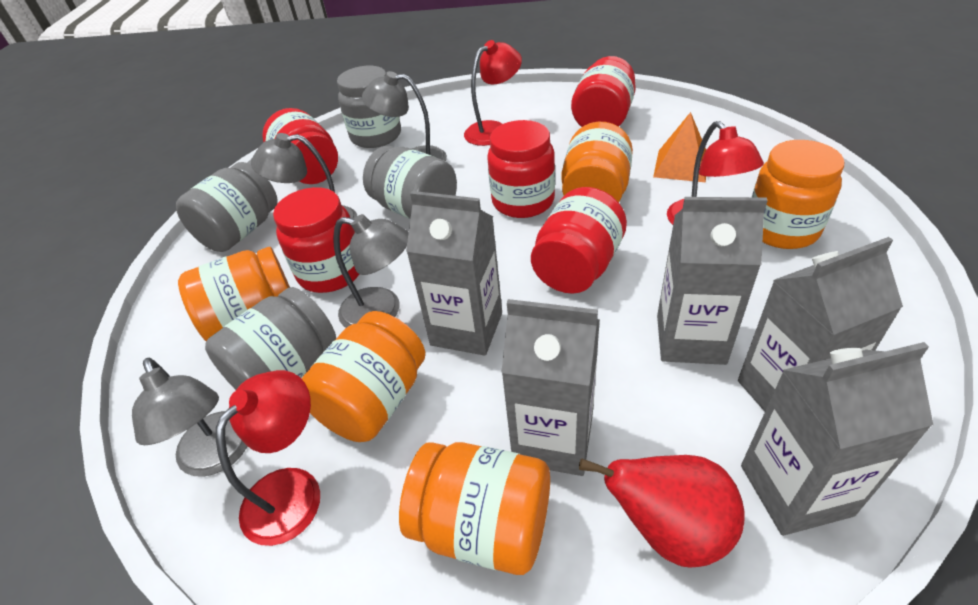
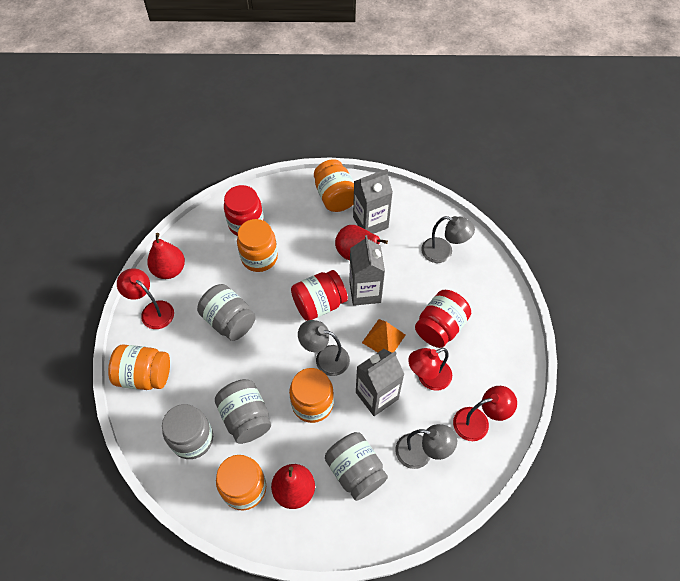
grey carton: [406,191,502,356] [501,299,600,476] [657,197,768,365] [738,237,903,411] [741,342,933,536] = 5 -> [349,235,385,306] [353,169,393,234] [356,349,404,416] = 3
grey lamp: [132,358,247,476] [251,133,357,219] [333,214,409,328] [362,71,447,161] = 4 -> [298,320,350,376] [395,424,457,469] [421,216,475,263] = 3
red jar: [262,108,338,184] [273,187,359,293] [487,120,555,218] [531,187,627,294] [571,56,636,127] = 5 -> [224,185,264,236] [291,270,348,321] [415,290,471,348] = 3
red pear: [579,455,744,568] = 1 -> [147,233,185,279] [271,464,315,509] [335,225,388,260] = 3

